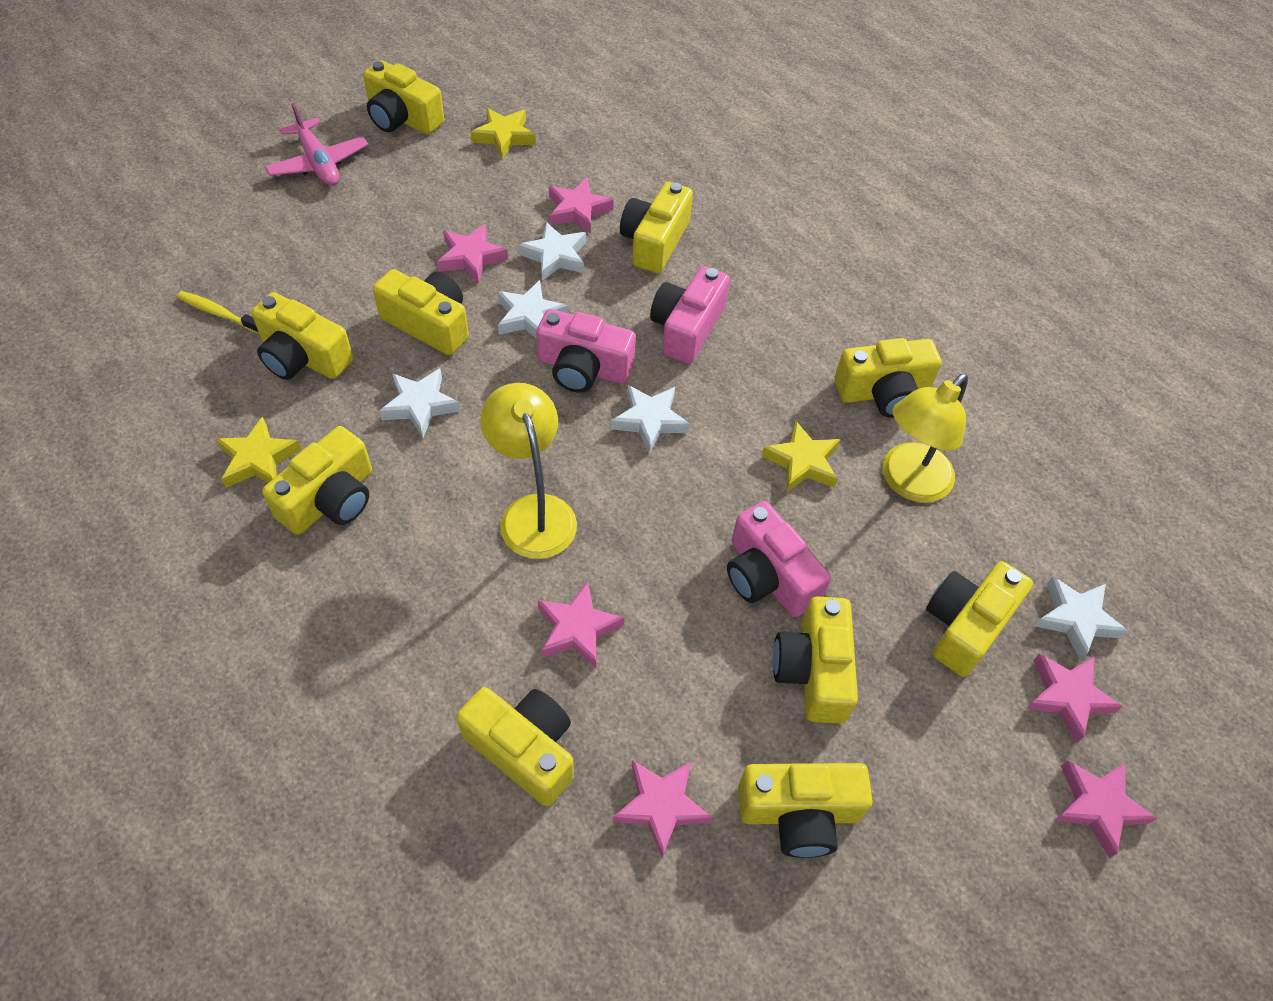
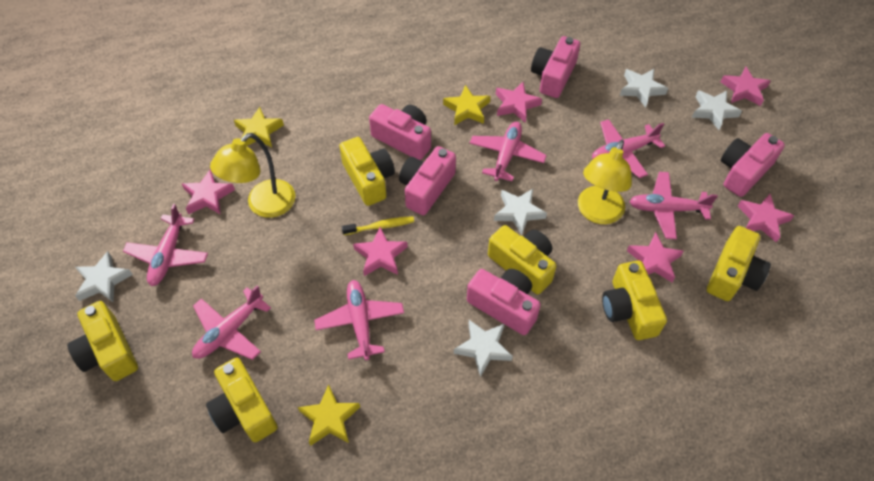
pink camera: [536,309,636,392] [650,266,730,364] [727,501,831,617] = 3 -> [369,104,431,160] [399,146,456,215] [467,269,541,335] [531,36,580,98] [720,133,785,197] = 5
pink plane: [265,103,368,186] = 1 -> [123,204,208,286] [192,285,271,360] [314,280,404,360] [470,122,547,181] [592,119,665,178] [629,172,718,239] = 6
yellow camera: [251,292,353,380] [262,426,372,535] [363,60,444,135] [373,269,469,355] [456,687,574,806] [620,182,693,273] [738,763,873,858] [773,596,858,724] [834,338,942,418] [926,561,1033,677] = 10 -> [67,301,138,381] [206,358,278,442] [339,137,395,206] [488,225,556,294] [602,261,667,340] [707,226,771,301] = 6

